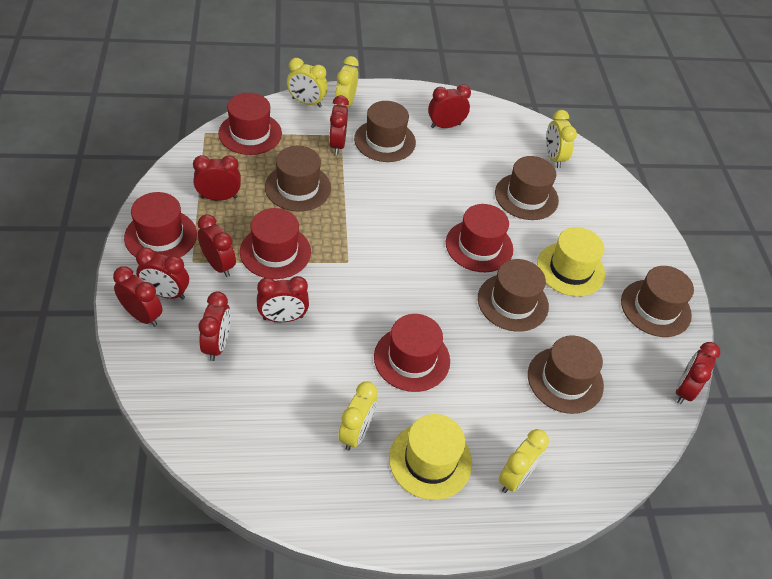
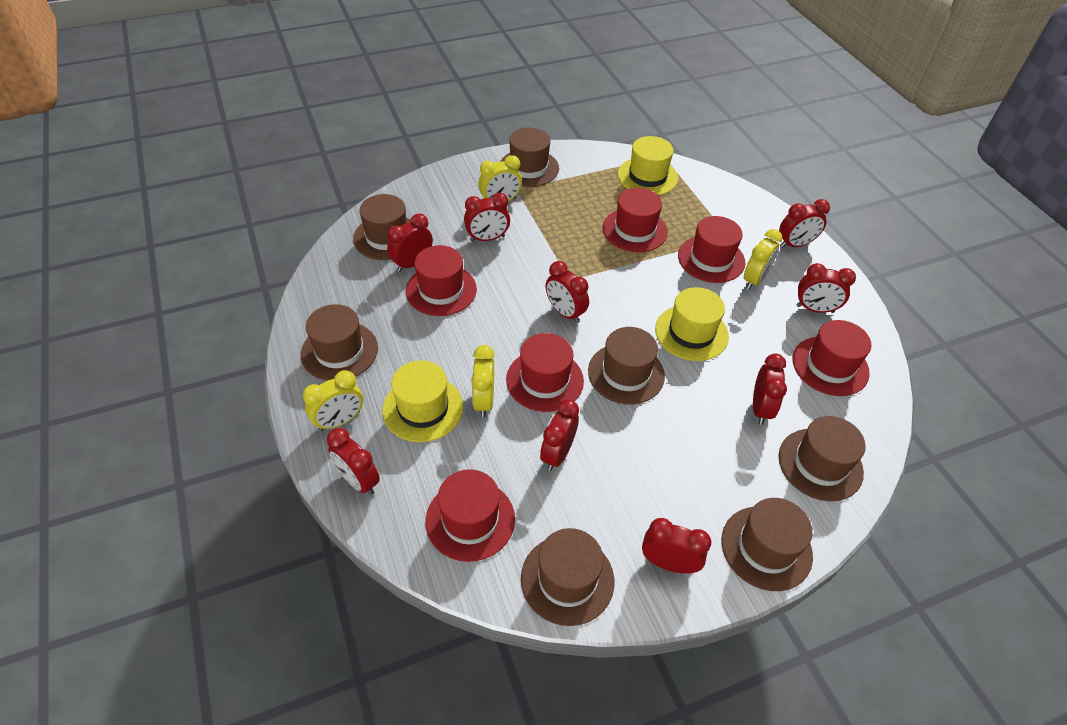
brown hat: [265,146,331,212] [354,101,416,162] [478,259,549,332] [495,156,559,220] [528,336,604,414] [621,266,694,337] = 6 -> [301,304,378,381] [353,194,412,260] [500,128,559,187] [521,528,614,626] [588,327,665,404] [721,498,813,591] [778,416,866,501] = 7
red hat: [124,192,197,257] [218,93,282,155] [240,208,311,279] [374,314,450,392] [446,204,513,272] = 5 -> [406,245,477,316] [426,469,515,562] [506,333,584,412] [603,188,668,252] [678,216,745,283] [793,320,871,396] = 6
yellow clock: [287,58,328,107] [335,56,359,108] [338,382,378,451] [499,429,549,493] [546,110,577,168] = 5 -> [303,370,363,431] [471,345,495,417] [478,155,522,201] [744,229,782,290] = 4
yellow hat: [389,414,472,500] [537,227,605,297] = 2 -> [382,360,463,442] [618,136,678,195] [655,287,729,361] = 3

